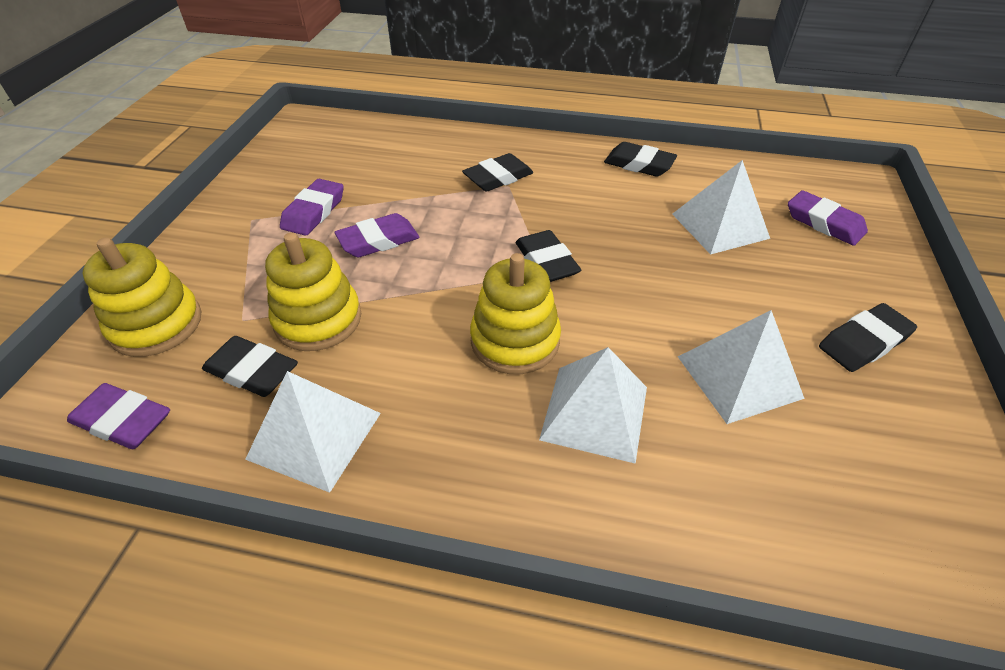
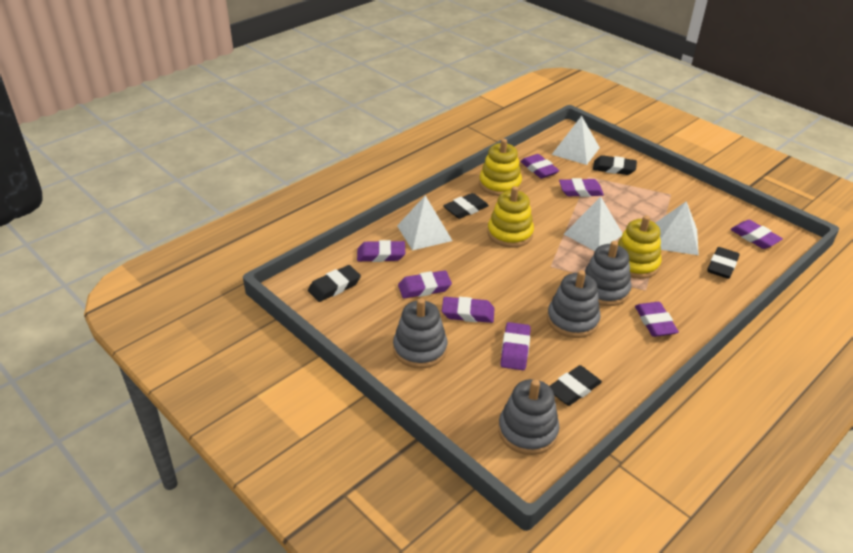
grey stacking toy: none = 0 -> [393,298,447,369] [498,379,560,455] [547,270,601,338] [585,241,631,306] = 4
purple eraser: [67,383,170,449] [280,179,344,236] [335,213,420,257] [788,190,868,246] = 4 -> [357,240,405,262] [398,270,452,298] [442,297,495,323] [500,322,531,370] [520,154,560,178] [559,178,604,197] [635,302,679,337] [730,220,783,249] = 8

